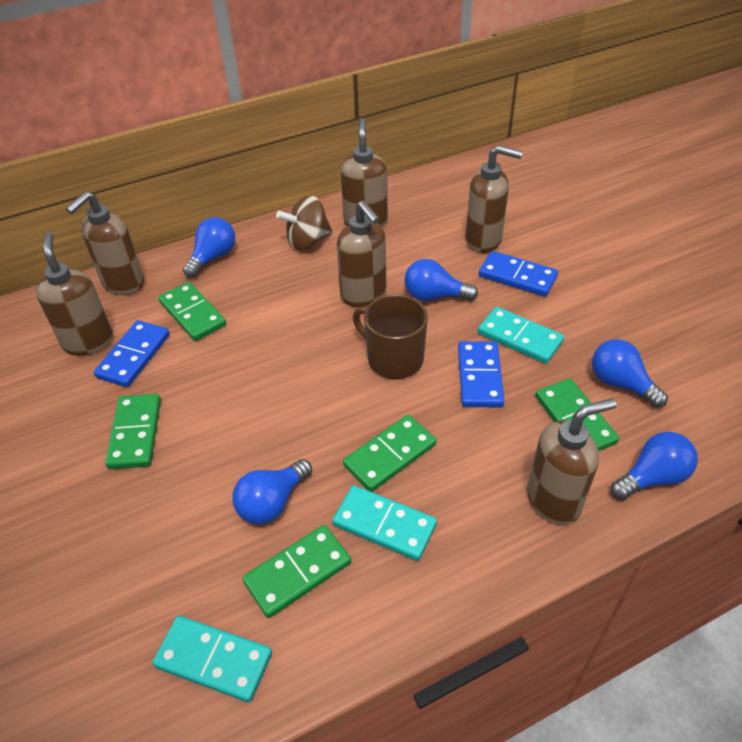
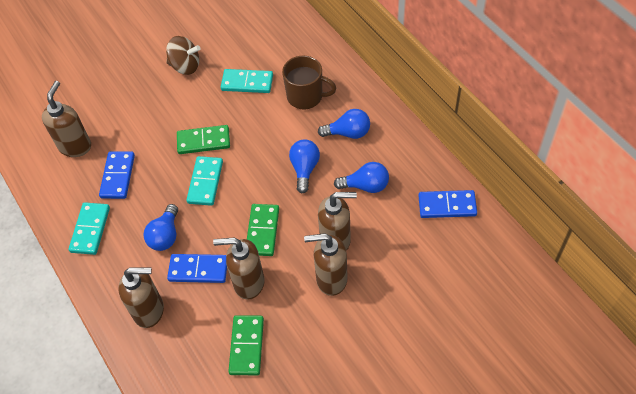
blue light bulb: [183,217,235,278] [232,459,312,525] [404,259,478,301] [592,339,668,408] [611,432,698,500] = 5 -> [144,204,178,251] [289,140,320,193] [318,109,370,139] [334,162,389,193] = 4
brown soap dispenser: [36,232,113,356] [66,191,144,295] [337,201,386,307] [340,118,388,228] [465,145,523,253] [527,398,616,525] = 6 -> [42,81,91,157] [119,267,164,328] [213,238,265,300] [304,233,348,296] [318,192,357,251] = 5
green domino: [105,394,161,469] [158,282,226,341] [243,525,351,618] [343,415,436,492] [535,379,619,451] = 5 -> [177,125,230,154] [228,315,264,375] [247,204,279,256] = 3

